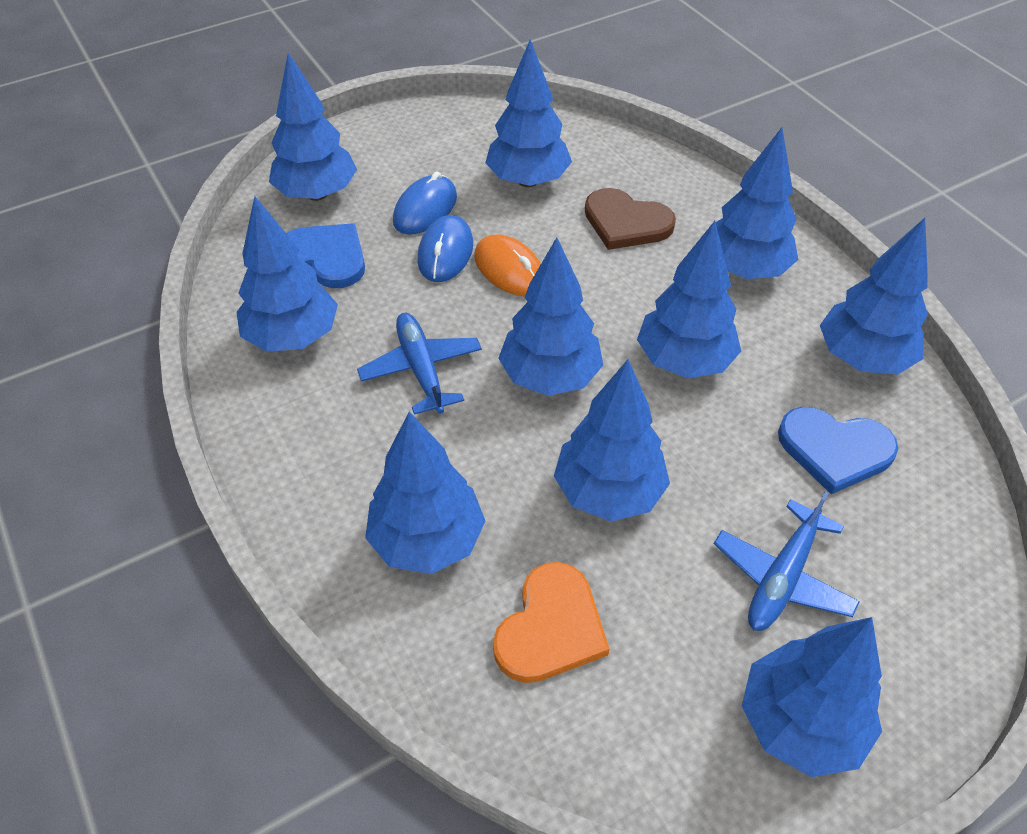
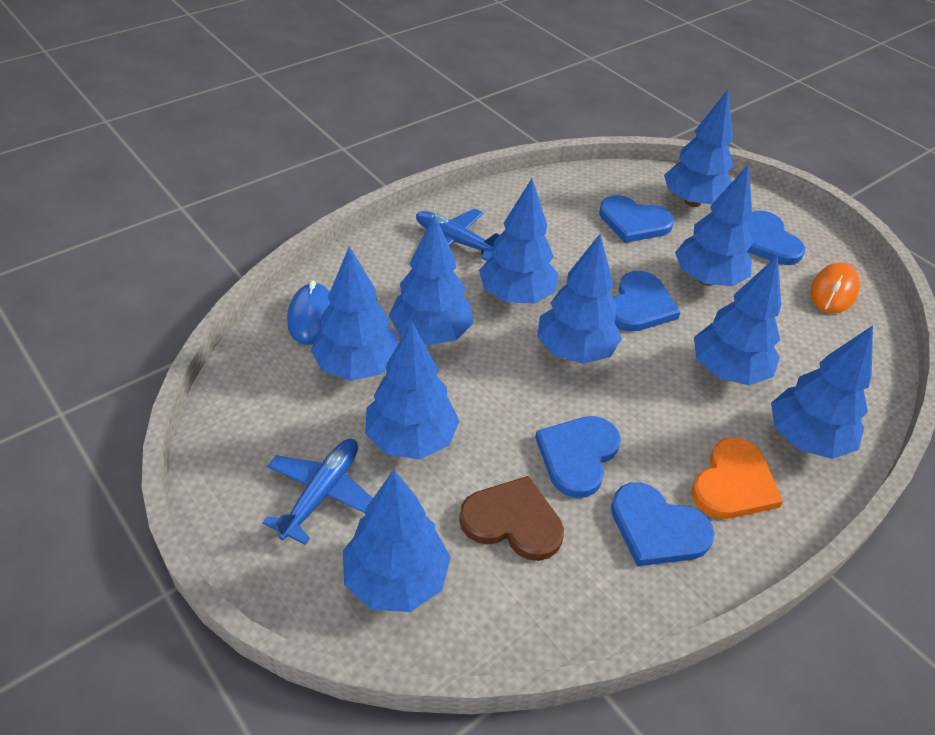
blue heart: [286,223,365,288] [778,407,898,494] = 2 -> [535,416,621,498] [599,195,674,243] [611,482,715,566] [613,271,681,332] [747,211,805,265] = 5
blue mouse: [393,171,457,234] [418,215,473,282] = 2 -> [287,280,331,345] = 1

